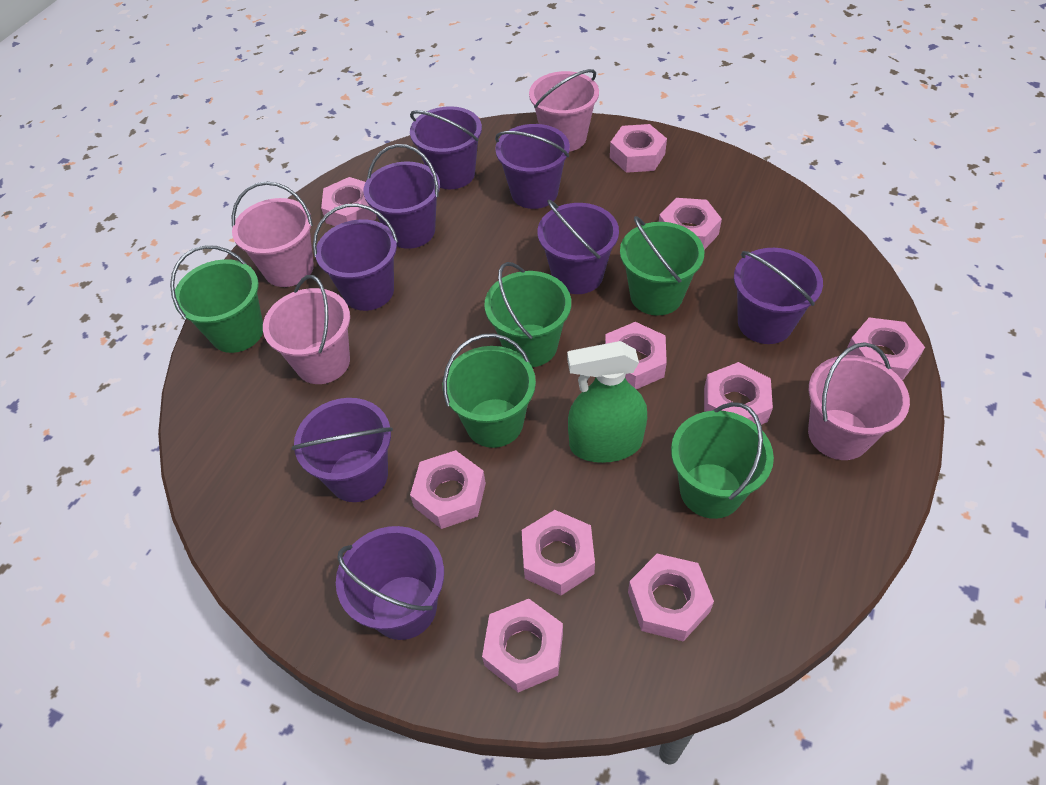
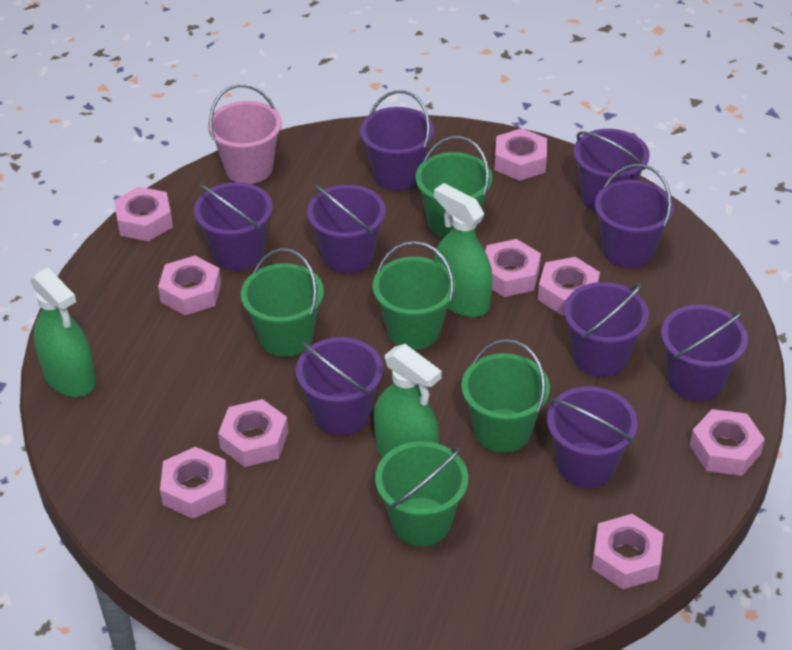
green spray bottle: [567,341,647,463] = 1 -> [30,268,96,397] [374,344,442,458] [434,183,492,317] = 3
pink bucket: [232,181,314,287] [263,275,350,384] [529,69,599,152] [808,342,910,460] = 4 -> [208,84,282,184] = 1
pink nut: [321,177,376,226] [410,450,486,529] [482,599,563,692] [522,510,595,595] [605,322,667,389] [610,124,667,173] [628,554,714,642] [659,198,722,250] [704,362,773,425] [847,317,925,381] = 10 -> [114,187,173,241] [158,256,221,315] [160,447,228,519] [218,399,288,467] [485,239,541,297] [495,128,547,181] [538,257,600,316] [592,514,663,589] [690,409,765,476] = 9
purple bucket: [291,398,393,502] [313,203,398,311] [336,526,444,640] [364,144,440,249] [410,106,482,189] [495,124,570,209] [537,199,619,294] [734,248,823,344] = 8 -> [194,182,273,271] [296,337,383,436] [307,184,385,273] [360,90,434,191] [547,386,638,488] [564,282,649,377] [573,129,650,212] [595,164,674,268] [661,305,748,401] = 9

